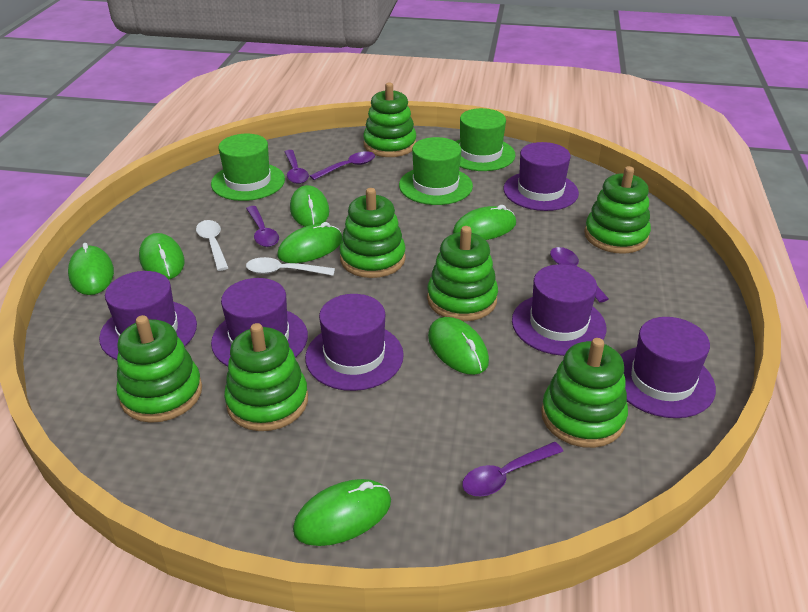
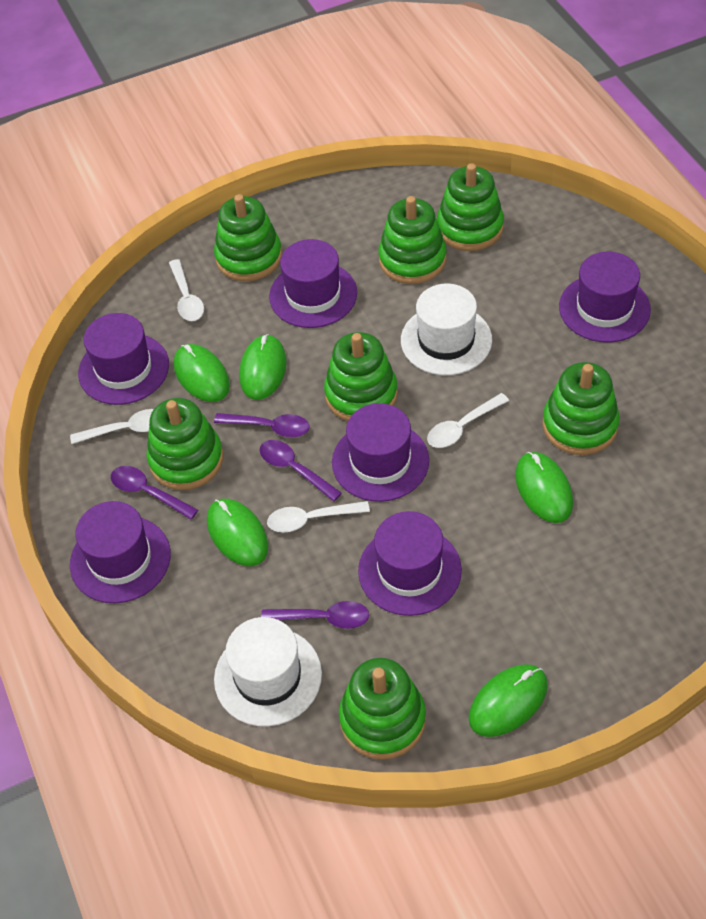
green hat: [211,134,285,201] [399,137,473,205] [455,108,516,171] = 3 -> none = 0
green mouse: [68,243,114,295] [139,233,184,280] [277,222,342,263] [290,185,329,227] [293,479,391,546] [428,317,489,375] [453,205,516,240] = 7 -> [174,344,230,402] [207,499,268,566] [239,334,286,400] [468,664,548,737] [515,452,573,523] = 5
purple spoon: [246,206,279,247] [285,150,309,184] [310,151,375,180] [462,442,563,496] [550,247,609,303] = 5 -> [111,466,198,519] [214,413,310,437] [260,440,342,502] [261,601,369,629] = 4
white hat: none = 0 -> [214,617,322,727] [401,284,492,375] = 2
white spoon: [196,220,228,271] [246,257,335,276] = 2 -> [70,409,154,444] [169,259,204,321] [267,501,370,533] [427,393,509,448] = 4

